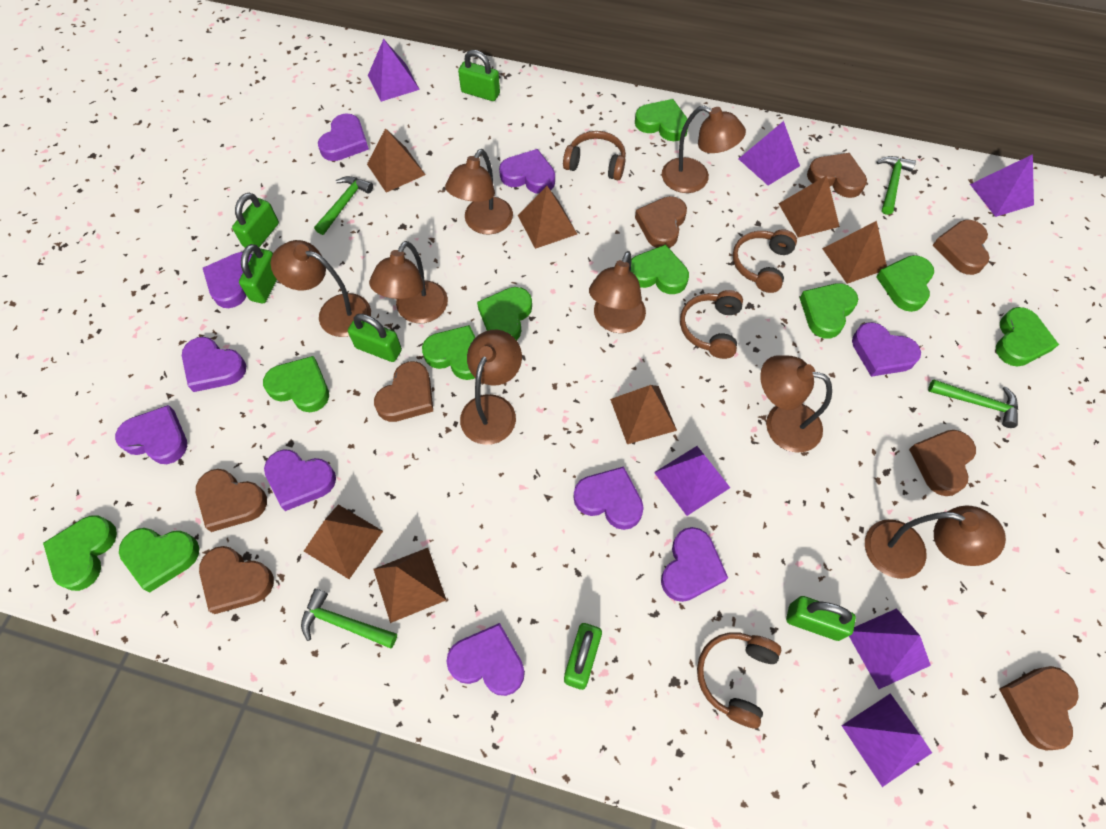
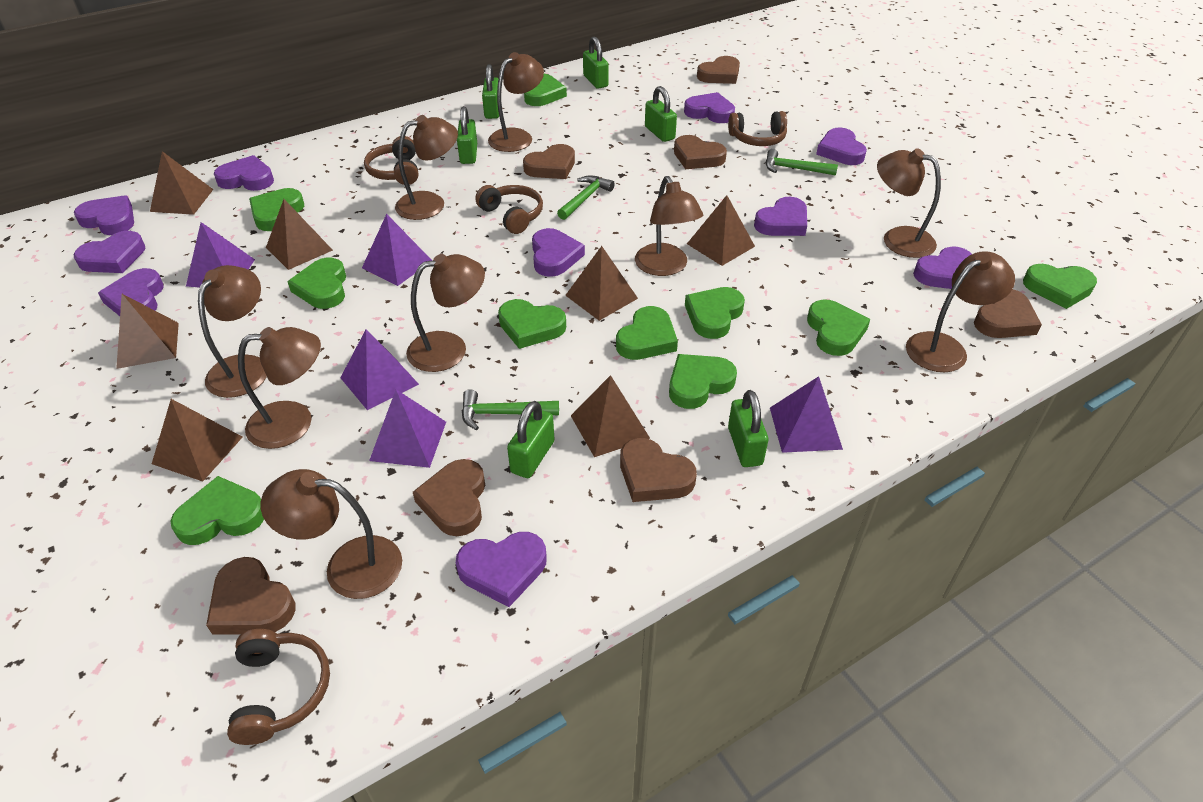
brown heart: [196,469,267,532] [199,546,274,614] [374,361,434,422] [635,196,687,248] [807,153,867,198] [909,430,976,496] [933,220,990,275] [999,666,1079,750] = 8 -> [206,557,295,635] [413,459,485,536] [523,144,575,179] [620,438,697,502] [674,135,727,169] [697,56,740,84] [974,289,1042,338] = 7
brown lamp: [271,240,371,337] [369,241,448,323] [445,149,513,234] [460,330,522,445] [589,251,646,333] [662,106,746,193] [760,355,832,452] [865,506,1006,579] = 8 -> [198,265,267,398] [238,327,321,449] [261,469,402,599] [395,115,458,220] [406,254,485,372] [488,52,544,152] [635,176,703,276] [877,148,941,258] [906,251,1015,372] = 9
green hammer: [301,589,397,648] [314,176,373,235] [876,156,916,215] [928,380,1018,428] = 4 -> [462,389,559,430] [557,176,615,220] [766,149,838,176] = 3
purple pyramid: [368,39,420,102] [654,446,730,516] [739,121,800,185] [841,693,932,787] [849,608,931,689] [970,154,1034,217] = 6 -> [186,222,255,288] [340,330,419,410] [362,214,432,286] [369,390,446,468] [770,376,843,453] = 5

